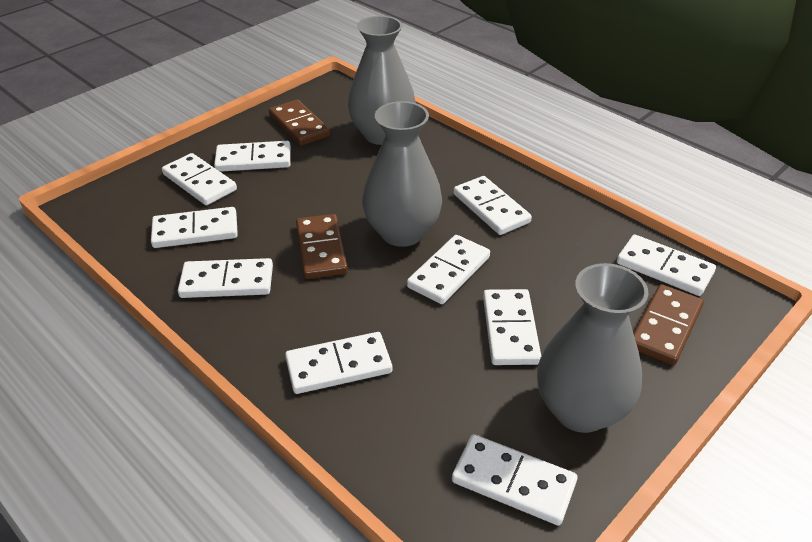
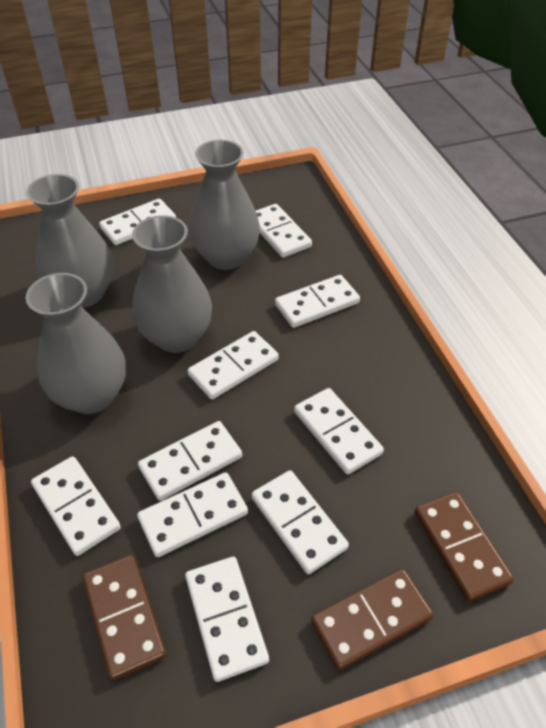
grey vase: [348,16,416,145] [362,101,442,247] [537,263,648,433] = 3 -> [26,174,114,308] [26,273,126,414] [132,215,212,353] [189,140,260,270] = 4

